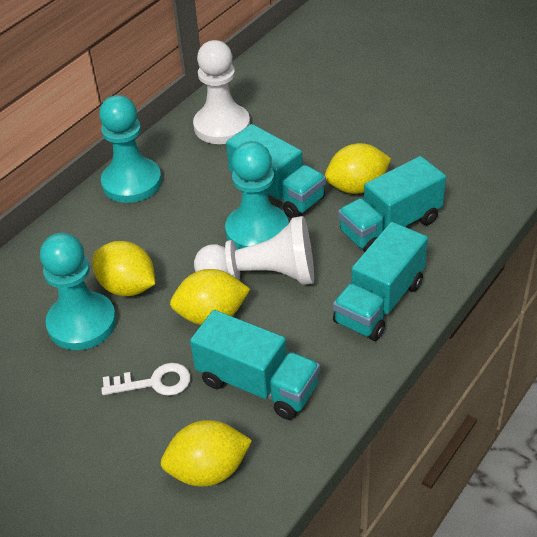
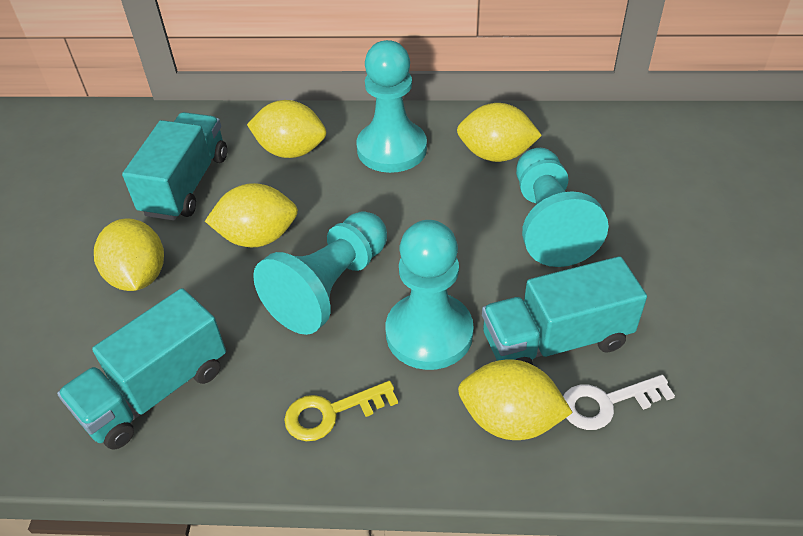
turquoise pawn: [40,233,116,350] [99,95,162,203] [225,141,289,250] = 3 -> [253,211,387,335] [357,40,427,173] [386,220,474,370] [516,148,609,267] = 4
turquoise truck: [190,310,320,420] [226,124,326,219] [333,222,428,341] [338,156,446,252] = 4 -> [57,288,226,449] [122,112,227,221] [482,256,647,365] = 3
white pawn: [193,40,250,144] [194,216,314,285] = 2 -> none = 0
yellow key: none = 0 -> [284,381,398,441] = 1
yellow lemon: [93,241,155,296] [161,420,252,487] [170,269,250,325] [325,143,391,194] = 4 -> [94,218,164,291] [205,183,298,247] [247,100,326,158] [457,103,542,162] [458,359,573,440] = 5

